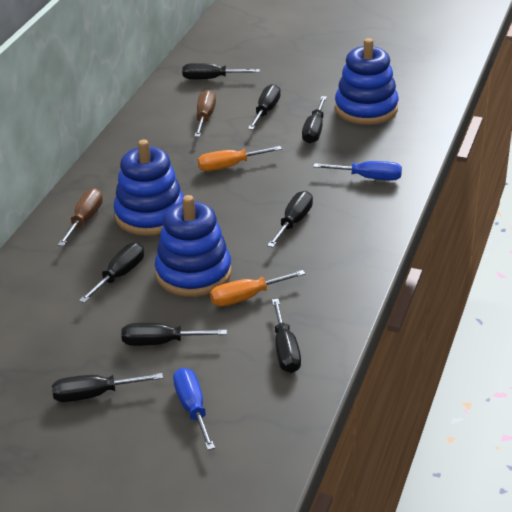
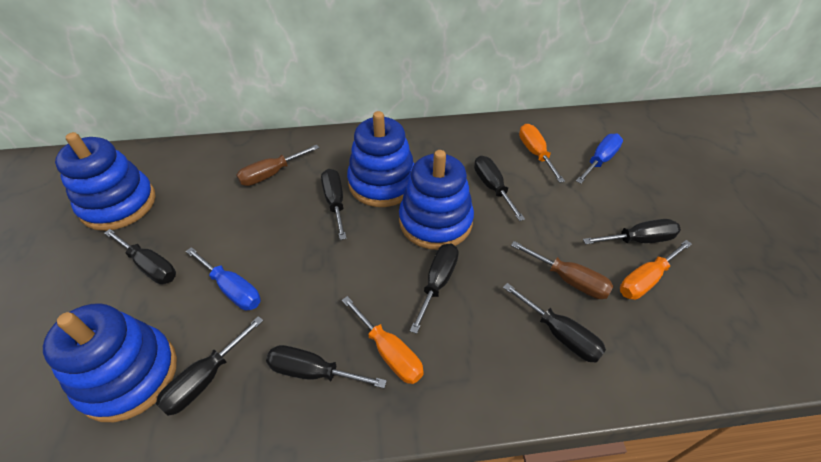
blue stacking toy: [114,140,184,236] [155,195,232,297] [335,38,398,125] = 3 -> [43,303,177,422] [55,132,156,231] [347,111,414,207] [399,150,474,250] = 4
orange screwdriver: [198,146,282,171] [210,270,305,307] = 2 -> [342,296,424,384] [519,124,565,183] [620,240,692,300] = 3

